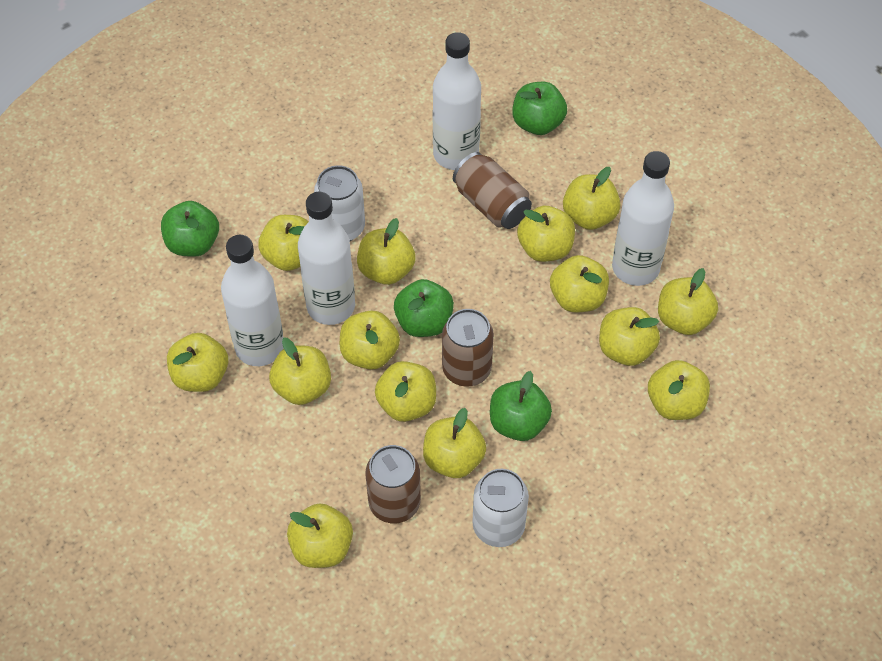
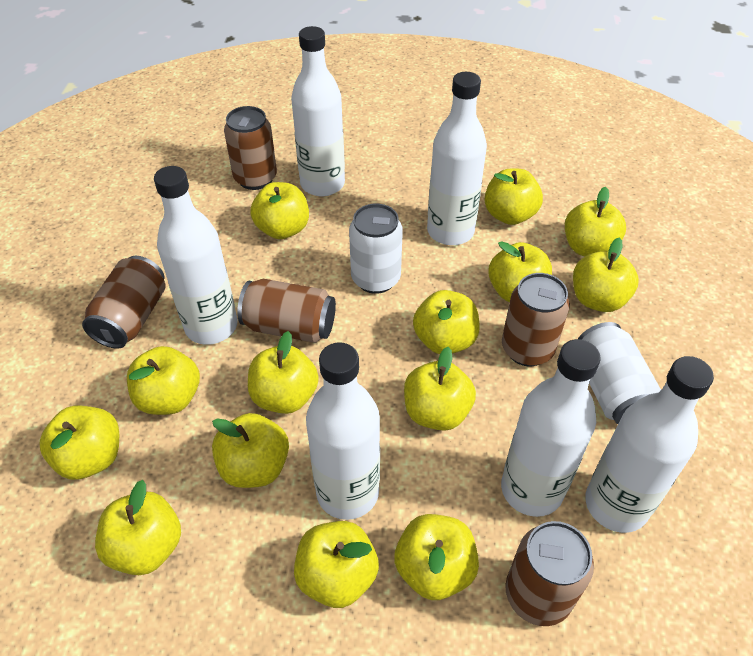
brown can: [366,445,421,523] [442,309,494,387] [453,152,532,229] = 3 -> [82,256,165,349] [224,106,277,190] [237,279,336,343] [502,273,570,366] [505,521,594,626] = 5
green apple: [161,201,219,257] [394,279,454,337] [490,371,552,441] [512,82,567,135] = 4 -> none = 0
white bottle: [221,235,284,366] [298,192,355,325] [433,32,481,170] [612,151,674,286] = 4 -> [154,166,238,345] [291,26,345,196] [306,342,380,520] [427,72,487,245] [501,339,601,517] [585,356,714,533] = 6

